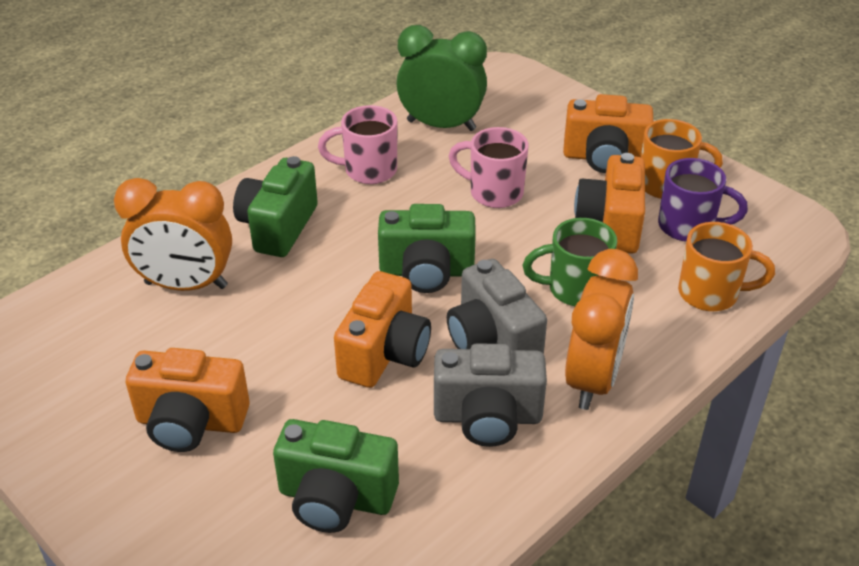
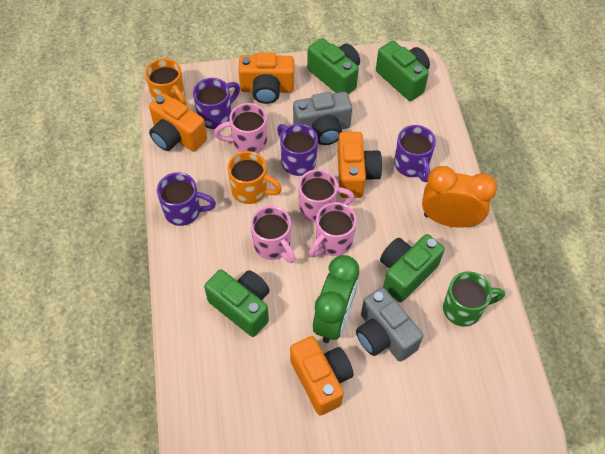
green camera: [233,156,318,257] [273,419,399,533] [378,204,476,293] = 3 -> [204,269,270,337] [307,38,360,94] [376,41,430,101] [380,234,445,302] = 4
orange clock: [114,178,232,291] [565,249,638,410] = 2 -> [422,166,497,228] = 1
pink mug: [318,105,397,184] [449,127,529,208] = 2 -> [214,103,267,153] [250,206,295,263] [298,169,354,222] [309,202,357,257] = 4
purple mug: [658,158,748,242] = 1 -> [157,172,216,226] [193,78,240,129] [277,124,318,176] [394,125,436,182] = 4

